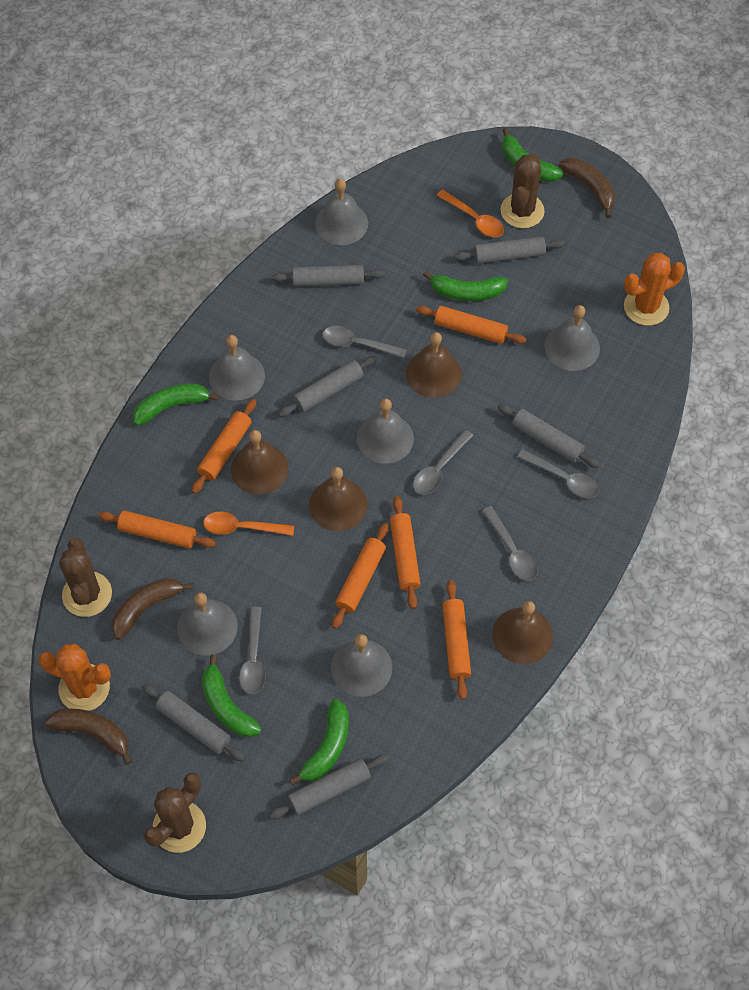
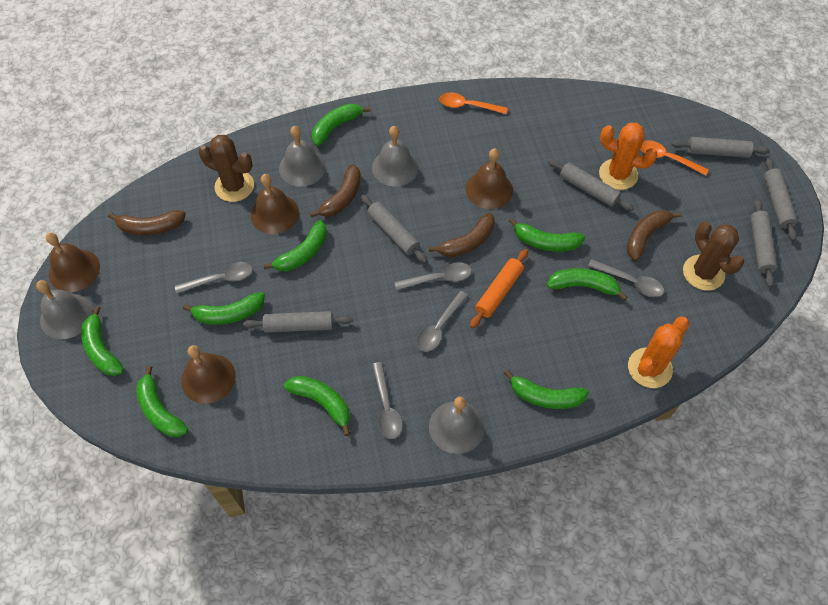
brown banana: [45,708,132,765] [111,578,194,640] [559,158,615,218] = 3 -> [108,210,186,235] [310,164,361,218] [429,213,495,257] [627,210,682,261] = 4
brown cactus: [59,538,112,617] [144,773,206,853] [500,153,545,228] = 3 -> [198,135,254,202] [683,222,745,290] = 2
green banana: [133,383,219,426] [202,654,262,737] [289,699,349,785] [423,271,508,301] [502,128,564,182] = 5 -> [81,306,124,376] [136,366,188,437] [183,292,265,325] [263,220,327,271] [284,376,350,436] [312,103,371,146] [504,370,589,409] [509,218,585,252] [547,268,628,301] = 9
grey bell: [177,592,238,656] [209,335,265,401] [315,178,368,245] [331,634,392,697] [357,398,414,464] [544,305,600,371] = 6 -> [36,280,93,340] [279,126,326,187] [372,126,419,186] [429,396,485,454] = 4
orange rolling pin: [98,510,216,548] [192,399,257,494] [332,523,389,629] [390,496,421,609] [416,306,527,344] [442,580,471,700] = 6 -> [470,249,528,328] = 1

